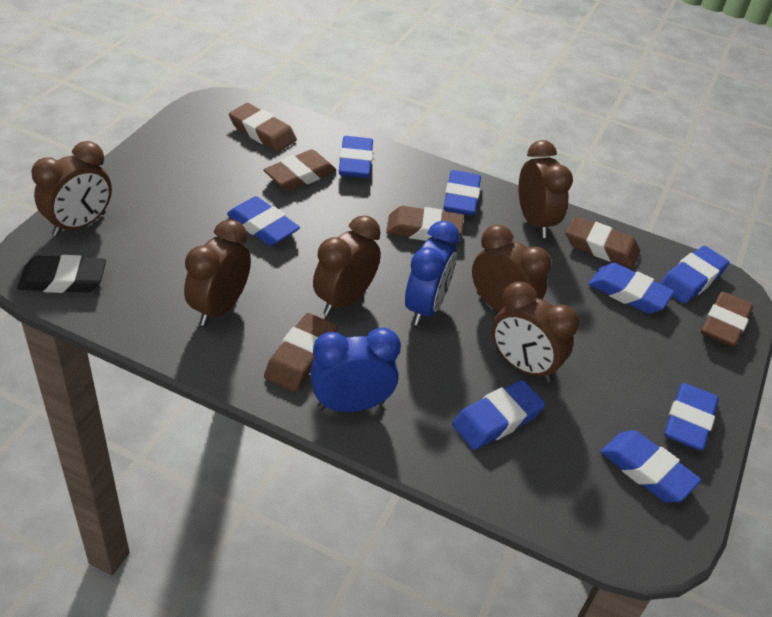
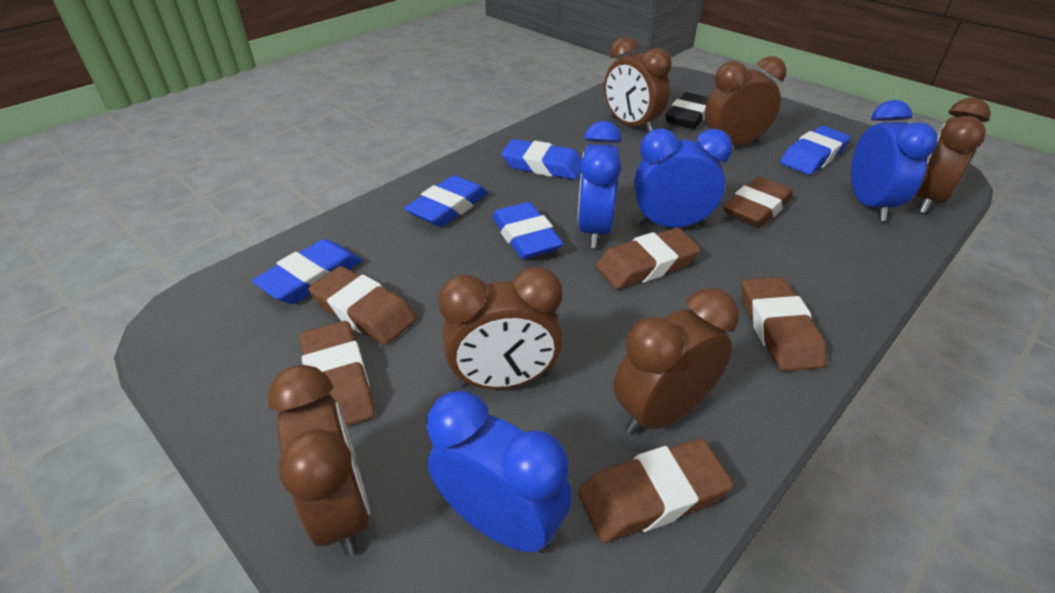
blue clock: [310,327,401,412] [405,221,460,326] = 2 -> [426,391,572,553] [577,121,622,248] [634,128,733,228] [851,100,937,221] = 4
blue eraser: [227,196,300,246] [339,136,373,178] [443,170,481,216] [452,380,545,450] [589,263,674,314] [601,430,701,502] [660,246,729,304] [664,383,719,451] = 8 -> [252,239,362,304] [404,175,488,227] [492,202,563,259] [501,139,582,180] [780,126,851,175] = 5

